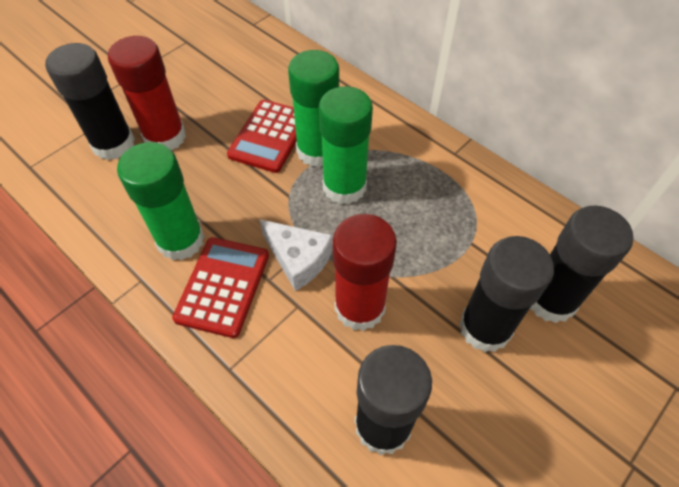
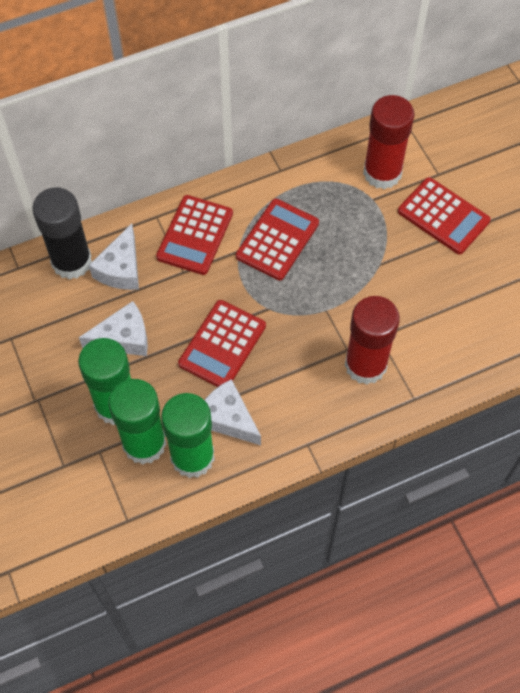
black glue stick: [45,43,135,160] [355,345,432,455] [459,236,554,352] [530,206,633,323] = 4 -> [32,187,92,280] = 1
red calculator: [172,237,269,338] [227,99,297,173] = 2 -> [156,195,233,275] [178,300,266,387] [236,199,319,281] [398,177,491,254] = 4
white cheese: [259,219,333,291] = 1 -> [79,301,148,356] [89,224,139,290] [205,379,261,445] = 3

